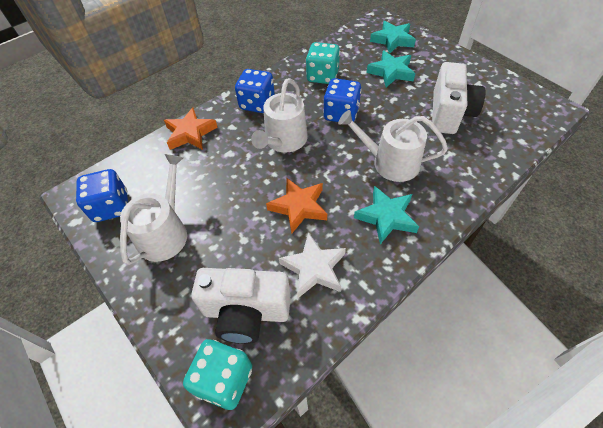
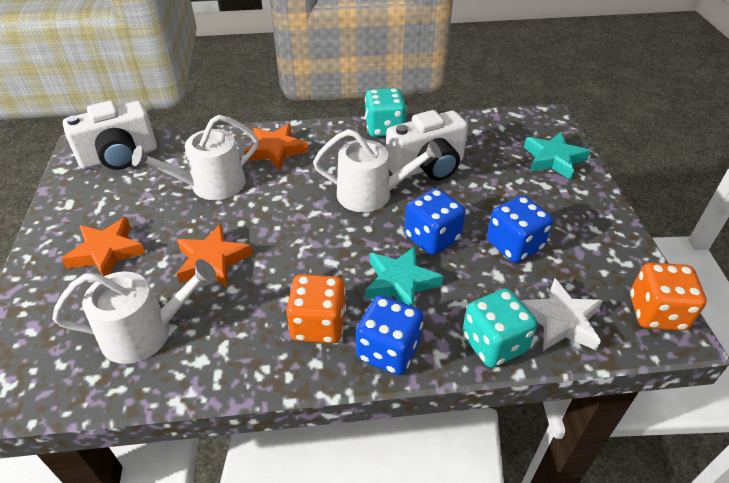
orange dice: none = 0 -> [286,274,346,344] [630,262,707,331] = 2
orange star: [164,107,218,150] [266,177,327,233] = 2 -> [62,217,146,276] [177,224,253,287] [244,124,308,170] = 3
turquoise star: [354,186,419,244] [367,50,415,87] [370,21,416,54] = 3 -> [365,245,443,306] [524,132,590,180] = 2

